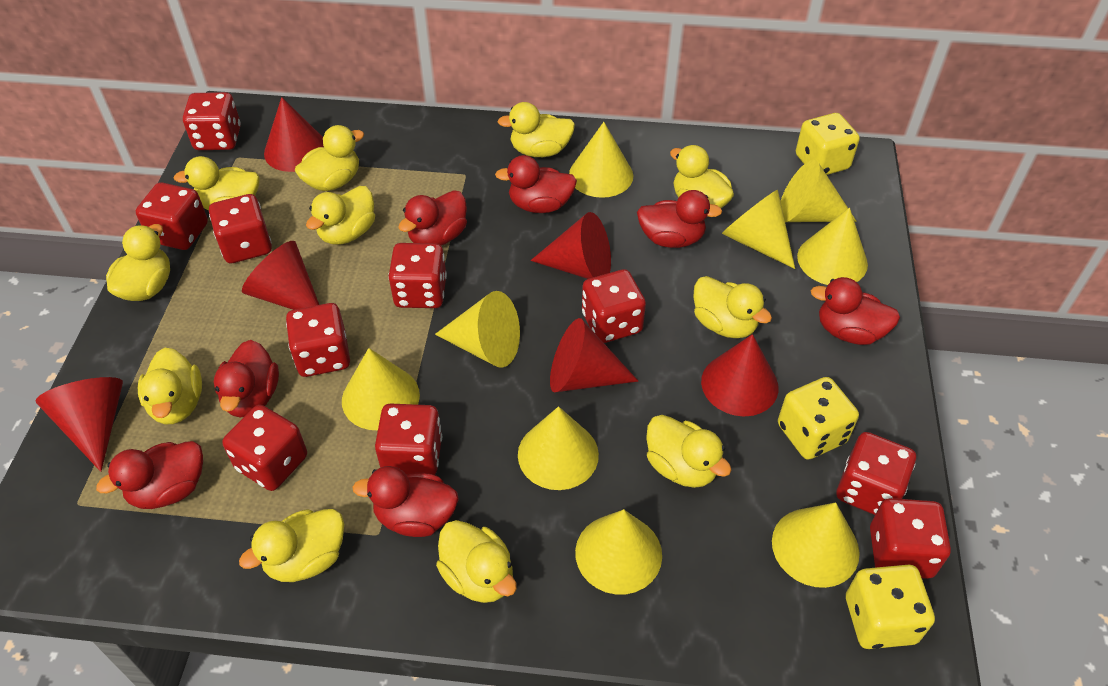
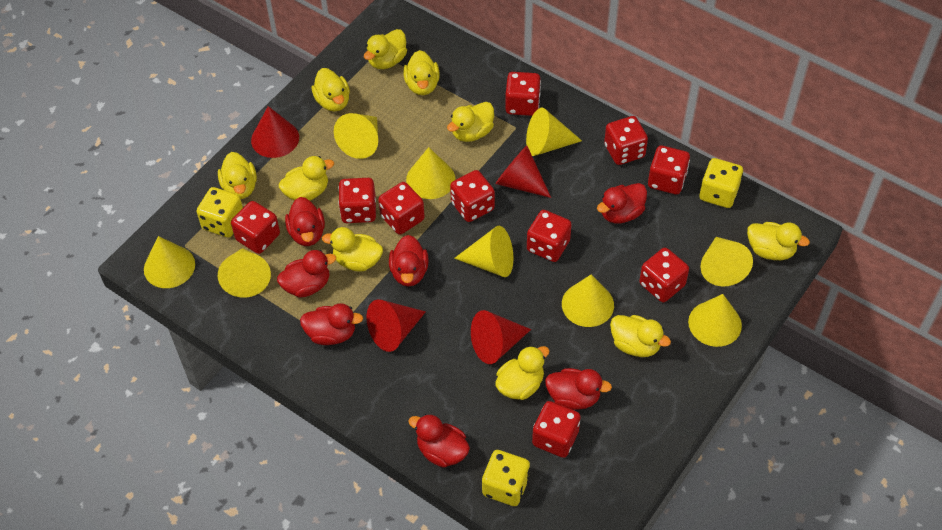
red cone: [36,377,123,472] [242,241,319,310] [264,97,324,172] [531,212,611,279] [550,318,638,392] [701,334,779,416] = 6 -> [251,106,299,158] [367,299,426,352] [471,310,531,364] [495,146,551,198] = 4
yellow duck: [106,224,170,301] [138,348,202,424] [173,156,259,210] [239,509,344,582] [295,125,364,191] [306,186,375,245] [436,520,517,603] [498,102,575,157] [646,415,732,488] [670,145,734,208] [693,276,772,338] = 11 -> [218,152,257,199] [279,156,334,201] [311,68,350,112] [322,227,383,272] [364,29,407,69] [403,50,440,95] [447,102,494,142] [496,346,550,400] [610,315,671,357] [747,222,810,260] = 10

